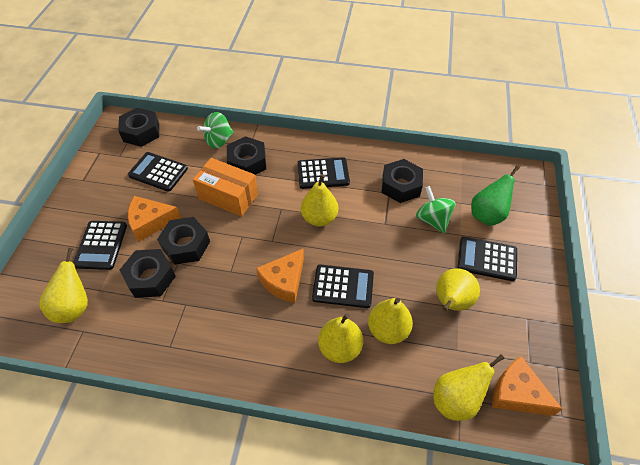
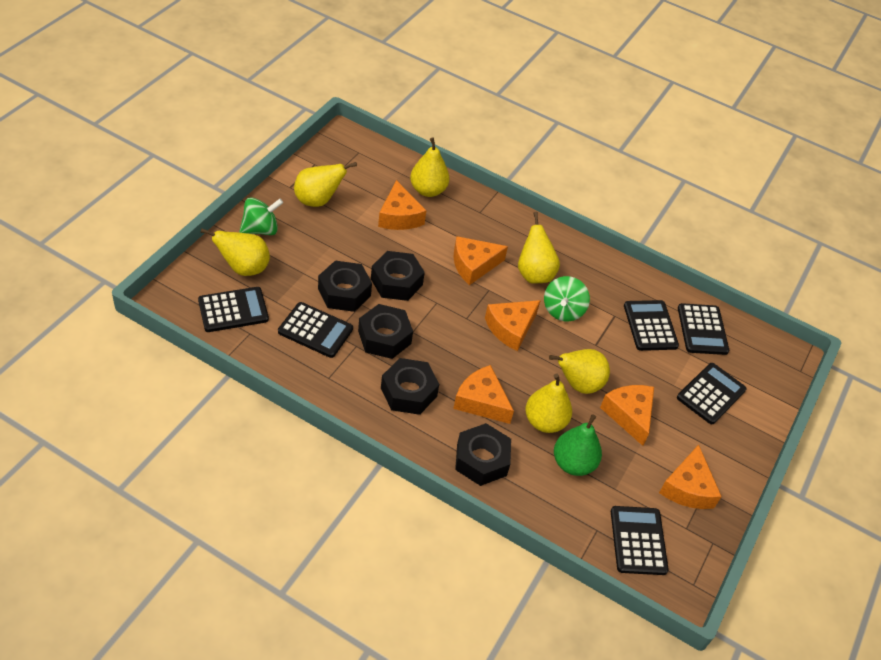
black calculator: [73,221,127,270] [128,152,188,192] [297,157,350,189] [312,265,374,308] [458,237,517,281] = 5 -> [198,287,269,332] [278,302,353,358] [611,506,669,575] [624,300,679,351] [677,363,747,424] [678,303,729,355] = 6
orange box: [193,158,258,217] = 1 -> none = 0
orange cheese: [128,196,181,242] [256,249,304,303] [492,356,562,416] = 3 -> [378,180,427,230] [453,236,508,285] [453,365,514,424] [485,300,541,351] [600,385,654,446] [659,444,722,509] = 6

